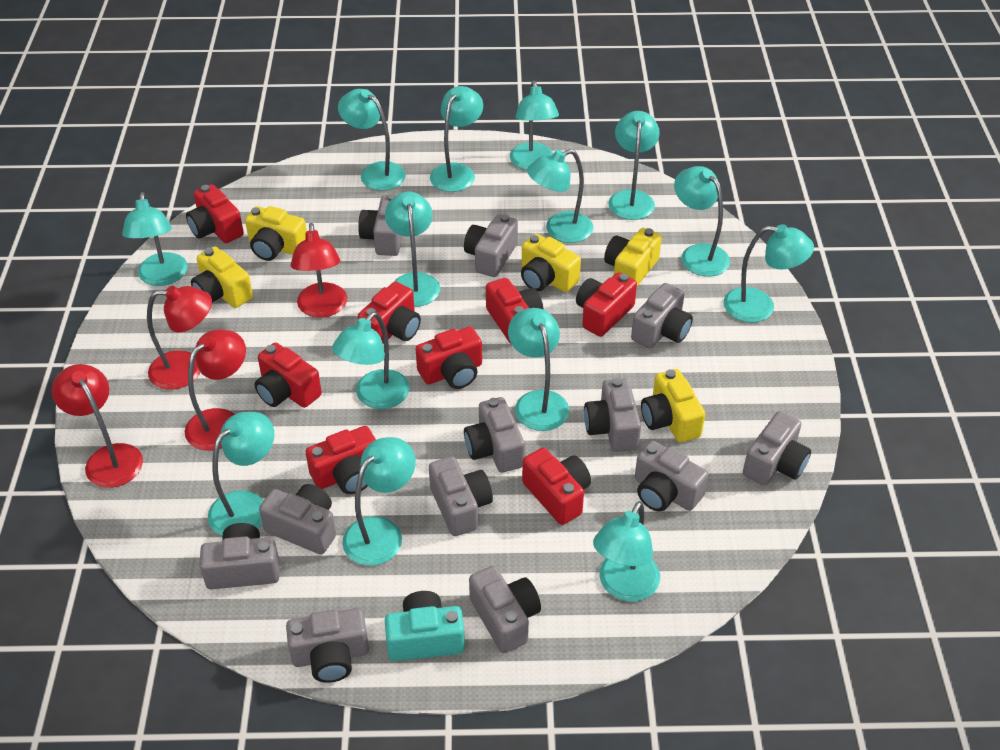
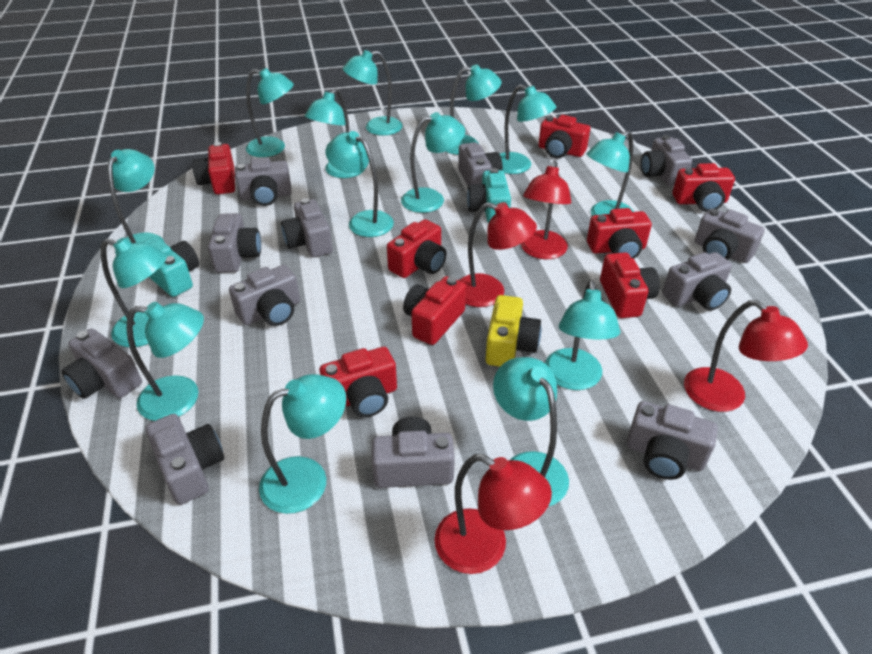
turquoise camera: [385,591,465,661] = 1 -> [143,237,199,297] [467,168,511,223] = 2
yellow camera: [191,247,253,308] [245,206,307,261] [521,234,581,292] [604,228,662,286] [641,369,705,442] = 5 -> [486,295,541,367] = 1

